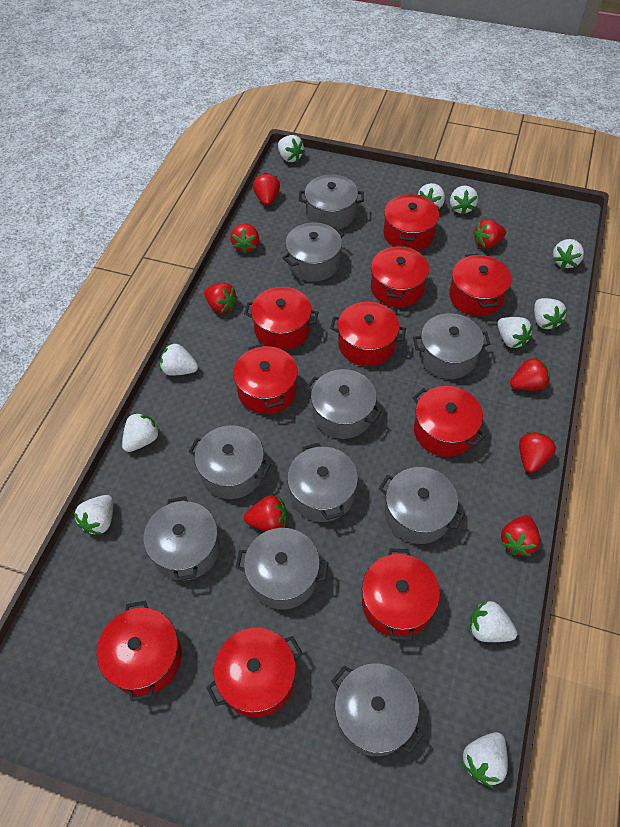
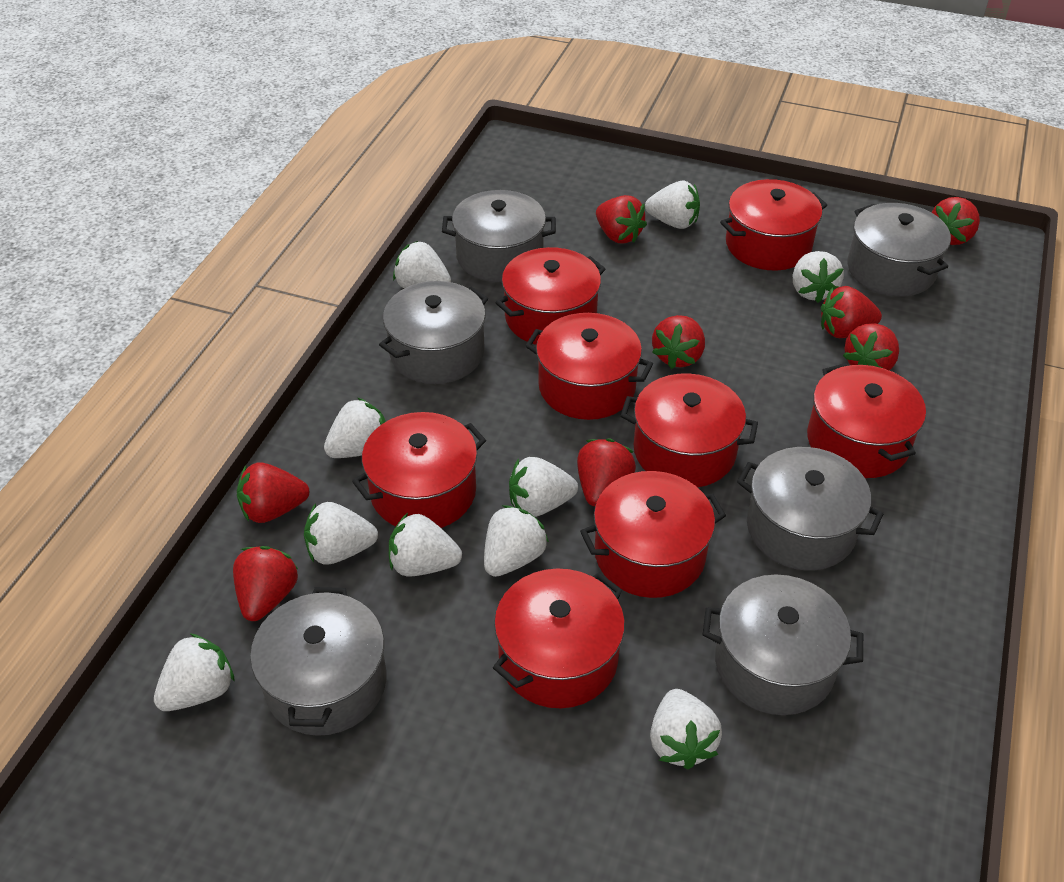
grey pot: [143,496,220,581] [189,425,271,499] [235,528,328,610] [283,223,344,282] [287,443,358,522] [299,175,364,229] [306,369,382,439] [331,663,423,756] [379,467,465,544] [413,313,490,379] = 10 -> [250,587,386,736] [379,281,488,384] [442,190,556,282] [703,575,863,715] [737,447,883,570] [847,203,951,297] = 6
red pot: [96,601,182,701] [206,628,302,718] [233,344,297,414] [244,287,319,350] [330,302,406,366] [362,549,440,640] [371,245,429,307] [383,194,439,251] [413,386,486,457] [449,253,511,316] = 10 -> [352,412,486,528] [493,569,625,708] [495,247,605,345] [525,313,653,420] [580,471,726,598] [621,374,758,487] [720,179,827,271] [807,363,926,478] = 8
white strawberry: [74,495,113,535] [122,412,160,452] [160,343,198,376] [278,135,305,162] [417,183,445,209] [450,186,478,215] [461,732,508,788] [470,600,517,642] [498,317,533,348] [534,298,567,330] [553,239,584,269] = 11 -> [154,633,235,711] [304,502,378,565] [324,398,386,458] [389,513,462,576] [393,241,451,288] [484,505,549,577] [509,457,578,517] [645,181,700,229] [650,689,722,770] [793,251,844,303] = 10

